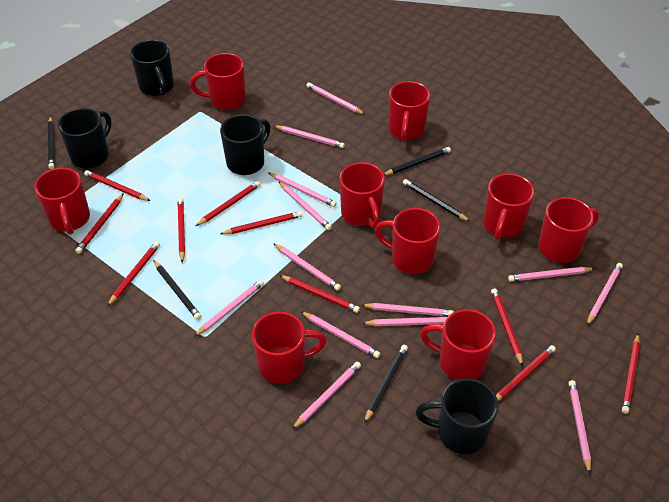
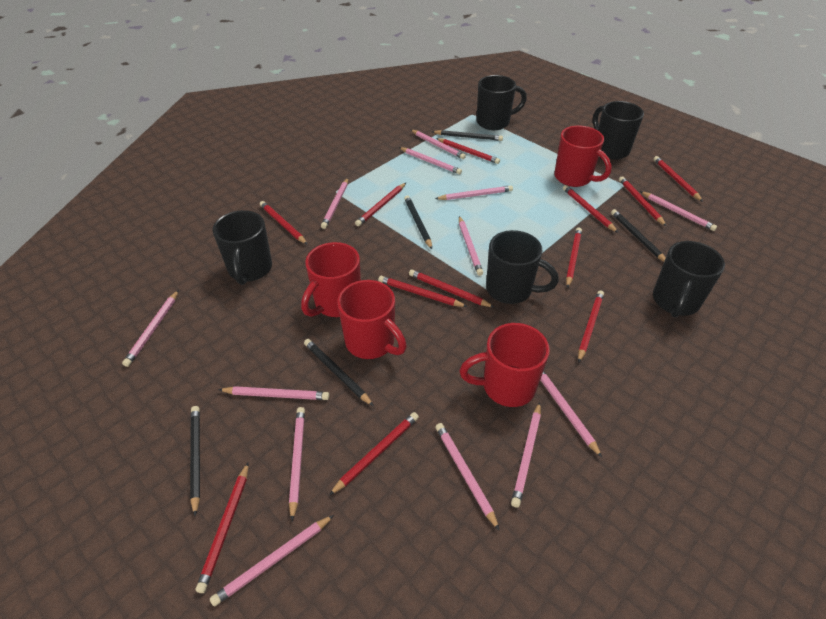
black mug: [58,108,112,169] [130,40,174,96] [220,114,271,175] [415,378,499,454] = 4 -> [213,210,272,285] [477,75,527,130] [486,230,559,304] [593,101,644,159] [653,241,725,317] = 5
red mug: [34,168,90,235] [190,53,246,110] [252,311,327,384] [340,162,385,228] [375,208,440,274] [389,81,430,142] [420,309,496,380] [483,173,535,240] [538,197,599,263] = 9 -> [301,242,361,317] [337,280,407,359] [459,323,550,407] [554,126,612,187] = 4
red pencil: [76,193,124,254] [84,170,150,201] [107,241,160,307] [177,198,185,263] [196,181,261,226] [220,211,302,234] [279,275,360,313] [491,288,523,366] [496,345,556,401] [622,334,640,414] = 10 -> [196,462,249,593] [260,201,308,245] [329,412,419,495] [355,183,406,226] [378,276,468,307] [409,269,494,307] [436,138,500,164] [563,185,618,233] [566,228,582,288] [578,290,604,363] [619,176,666,226] [653,156,703,202] = 12

